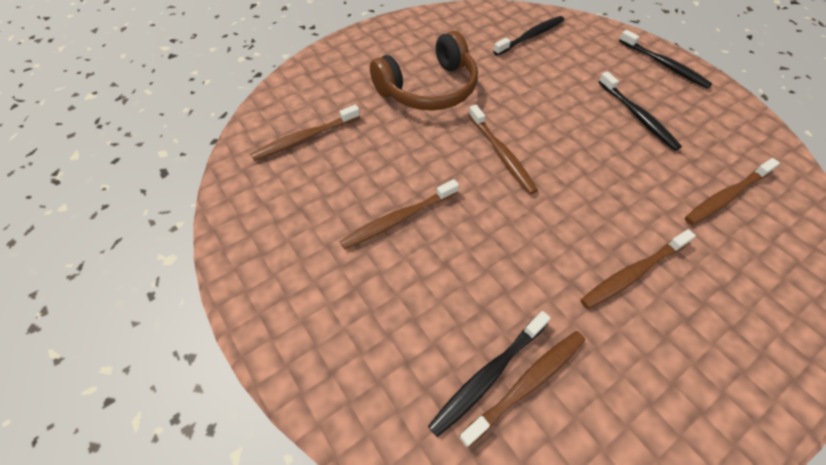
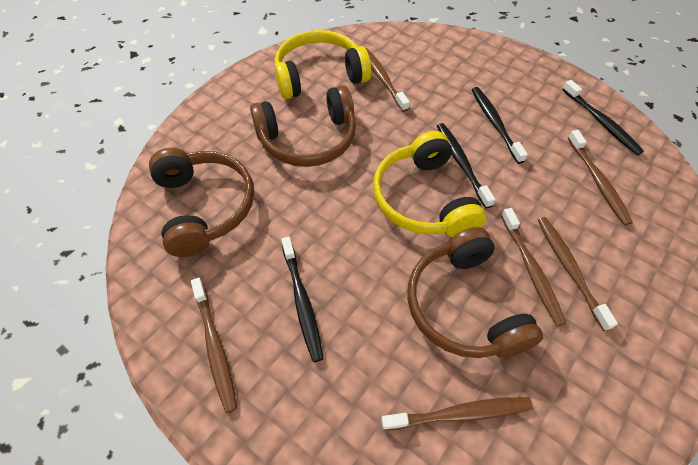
brown headphones: [370,31,478,111] = 1 -> [149,148,254,257] [250,85,356,167] [407,227,543,358] = 3
yellow headphones: none = 0 -> [275,30,371,99] [373,131,486,237] = 2

